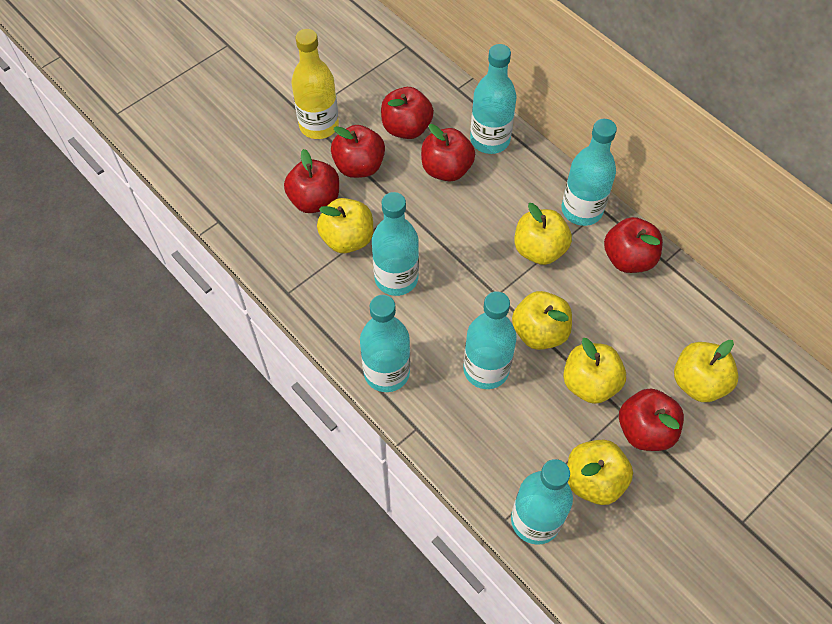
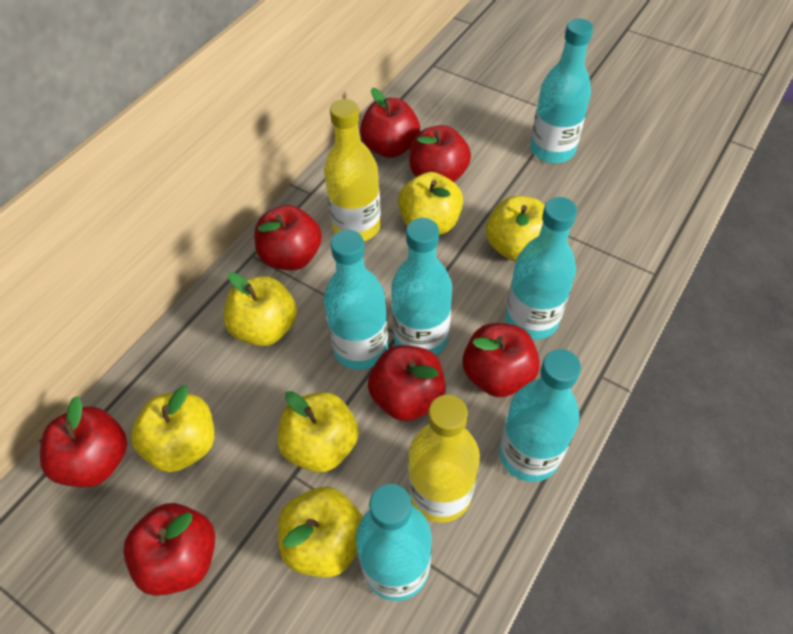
red apple: [284,149,339,213] [331,125,385,178] [381,87,434,139] [421,124,475,181] [604,217,663,273] [619,388,684,451] = 6 -> [40,396,127,487] [123,503,215,596] [254,205,322,270] [360,88,420,158] [368,345,446,421] [409,125,471,182] [462,323,540,397] = 7
yellow bottle: [291,29,339,139] = 1 -> [324,99,381,241] [408,395,480,523] = 2

